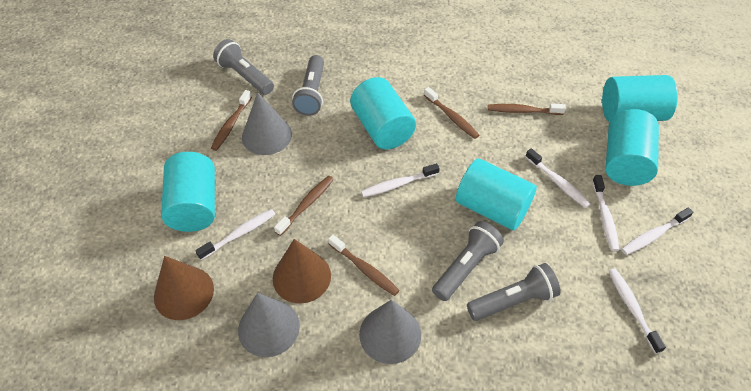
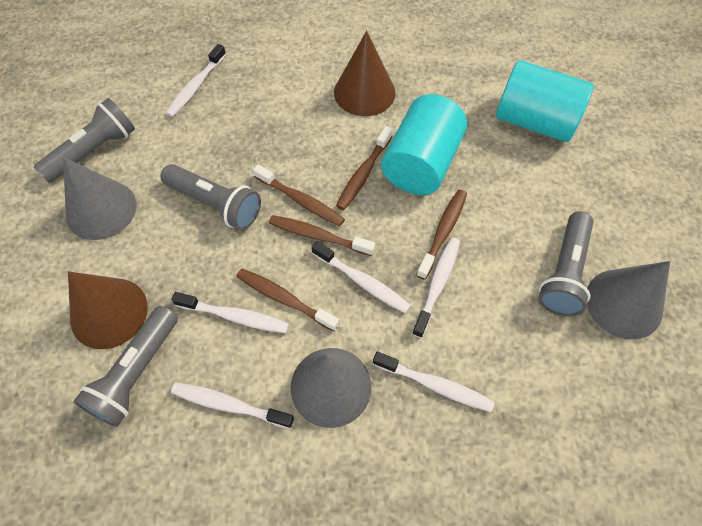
turquoise cylinder: [161,152,215,232] [350,77,416,149] [456,158,537,230] [602,75,678,122] [605,109,659,186] = 5 -> [381,94,467,195] [496,60,594,142] = 2

